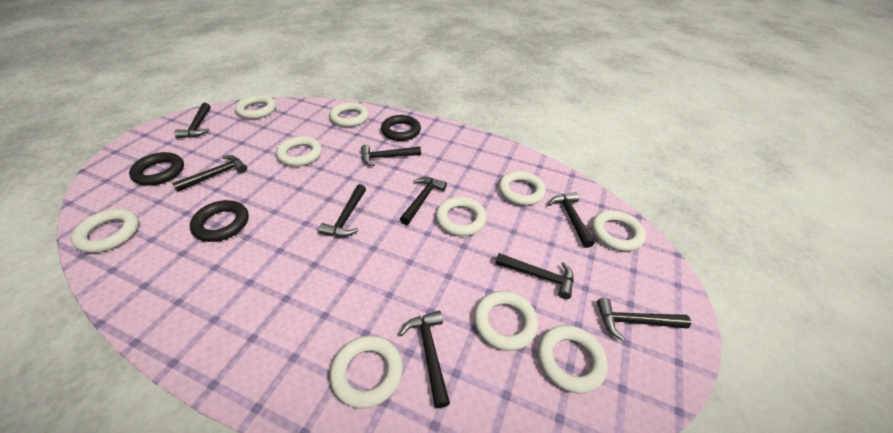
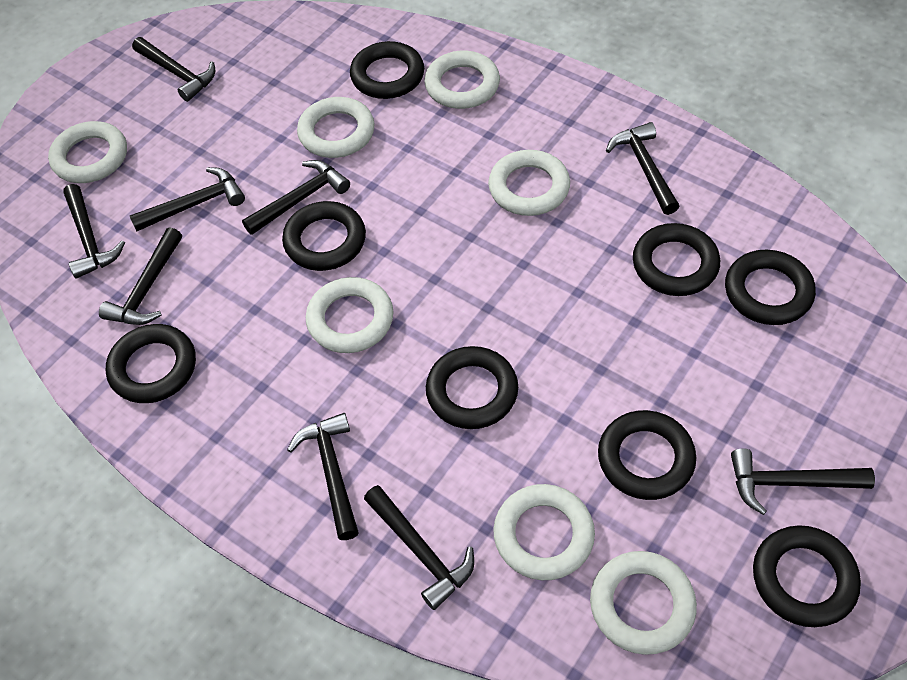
black ring: [129,152,184,186] [190,200,249,242] [381,115,421,141] = 3 -> [106,324,196,403] [282,201,366,271] [350,41,424,99] [426,346,518,429] [598,410,696,500] [633,223,720,296] [725,250,816,325] [753,525,861,627] = 8
white ring: [71,209,139,253] [235,95,276,119] [276,136,322,166] [329,102,369,127] [330,336,403,408] [436,197,487,236] [474,291,538,351] [499,171,546,206] [538,325,608,394] [592,210,646,251] = 10 -> [48,121,127,183] [297,97,375,158] [306,277,393,353] [424,50,500,109] [488,150,570,216] [493,484,595,580] [590,551,697,655] = 7

